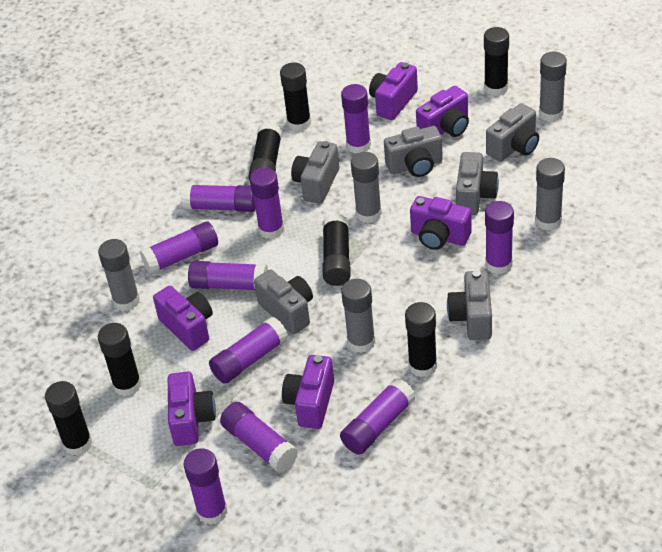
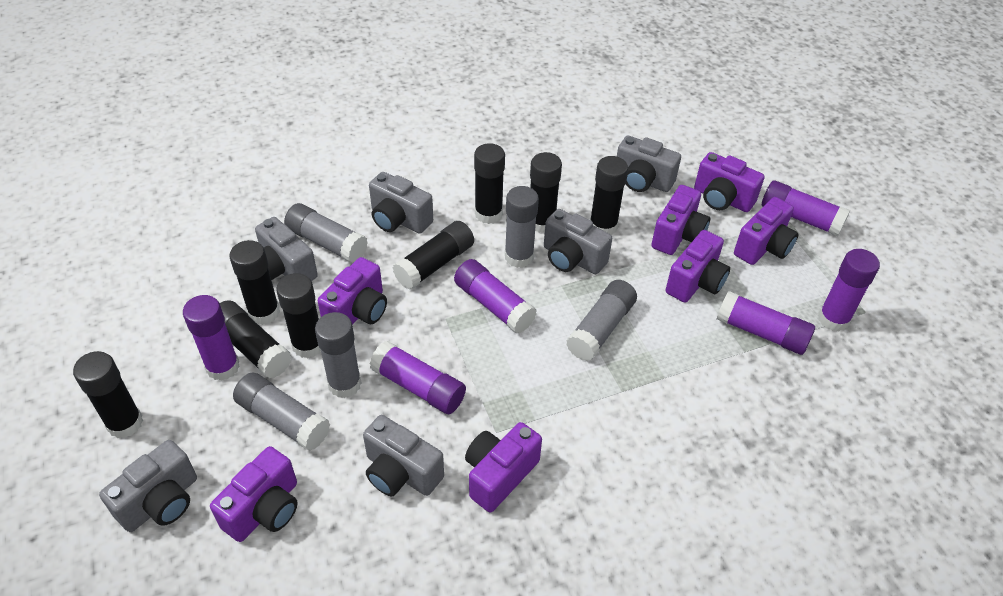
black glue stick: [45,381,92,456] [98,323,141,397] [248,123,282,181] [280,63,311,131] [323,214,351,286] [405,302,437,377] [484,27,509,96] = 7 -> [73,351,143,438] [220,300,292,378] [230,240,280,325] [276,273,321,358] [393,221,474,290] [474,143,505,224] [530,152,562,233] [590,156,628,235] = 8
purple camera: [153,286,213,351] [168,372,216,446] [282,355,334,429] [369,62,418,120] [410,196,472,250] [416,86,469,137] = 6 -> [210,446,298,542] [318,257,387,325] [465,422,542,512] [651,185,710,255] [666,230,730,303] [694,152,765,212] [734,197,799,265] = 7
purple glue stick: [140,221,218,275] [181,184,256,212] [184,448,227,525] [188,261,268,291] [209,317,288,384] [220,402,298,473] [250,168,284,239] [340,379,416,455] [341,84,371,154] [485,201,514,274] = 10 -> [183,295,240,381] [370,341,466,414] [454,259,537,334] [717,291,815,355] [762,180,850,236] [818,249,880,332] = 6

